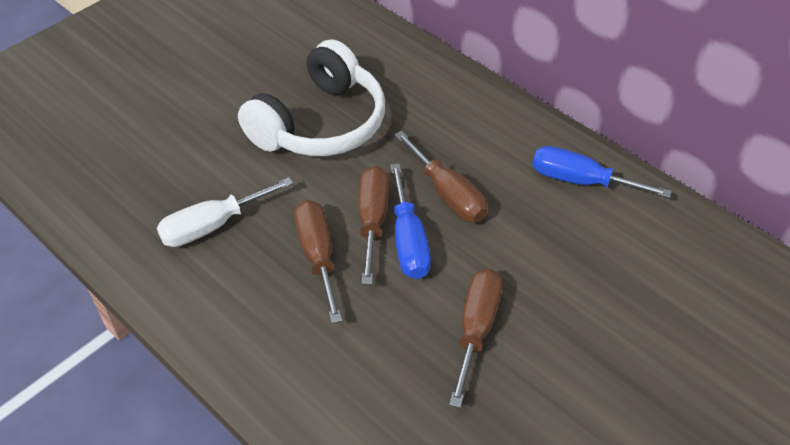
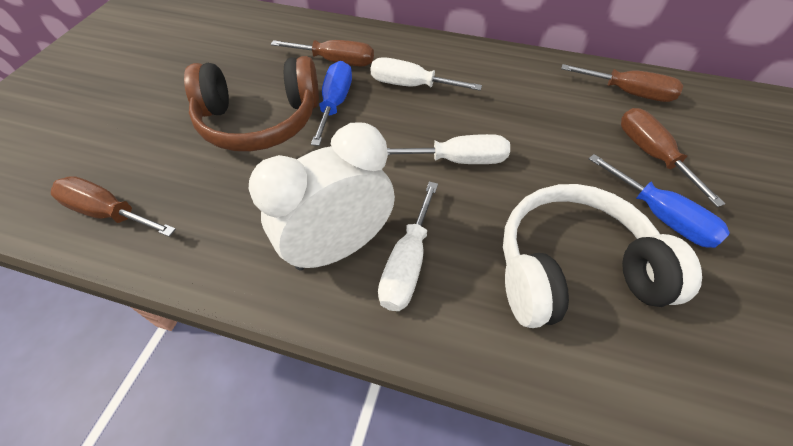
brown headphones: none = 0 -> [184,56,319,152] = 1
white clock: none = 0 -> [249,123,395,271] = 1
white screwdriver: [157,177,293,247] = 1 -> [371,57,482,91] [378,181,438,311] [387,134,510,164] = 3

